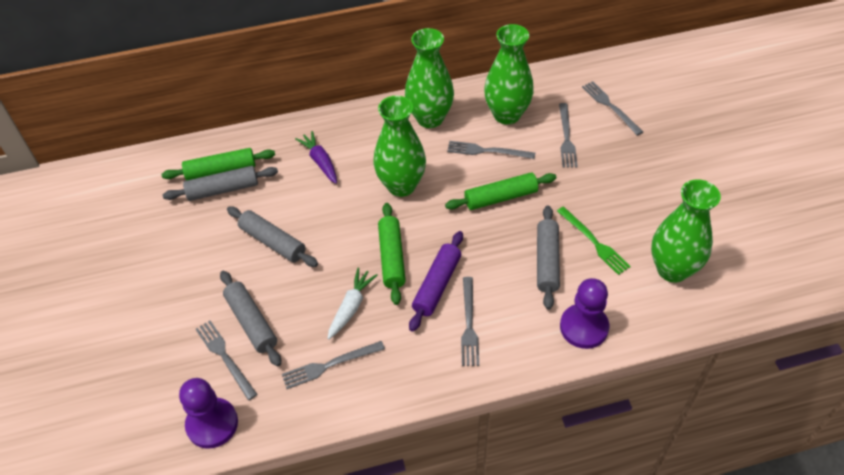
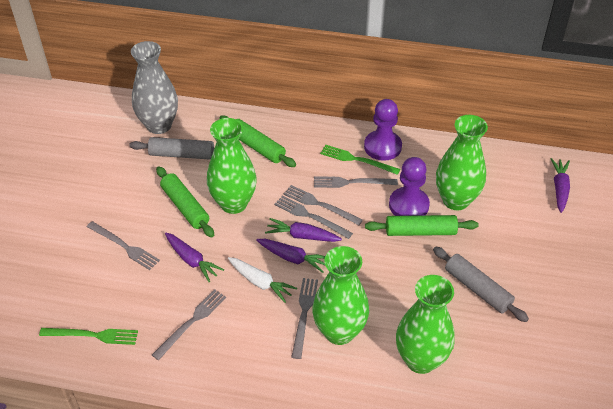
green fork: [557,207,631,275] = 1 -> [39,328,138,345] [320,144,400,175] = 2
grey rolling pin: [163,166,278,201] [220,271,281,367] [227,206,318,267] [537,205,560,310] = 4 -> [129,137,214,160] [433,247,529,322] = 2
grey vase: none = 0 -> [131,41,178,134] = 1
purple carrot: [295,131,337,184] = 1 -> [165,233,224,282] [257,239,325,273] [265,218,342,242] [551,158,570,213] = 4
purple rolling pin: [409,231,463,332] = 1 -> none = 0

